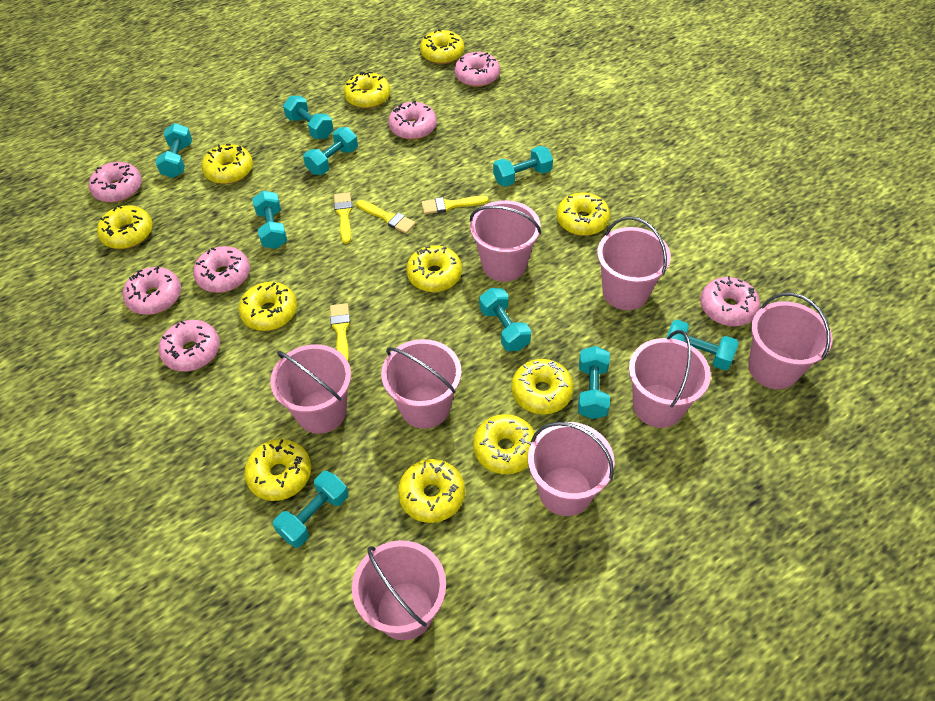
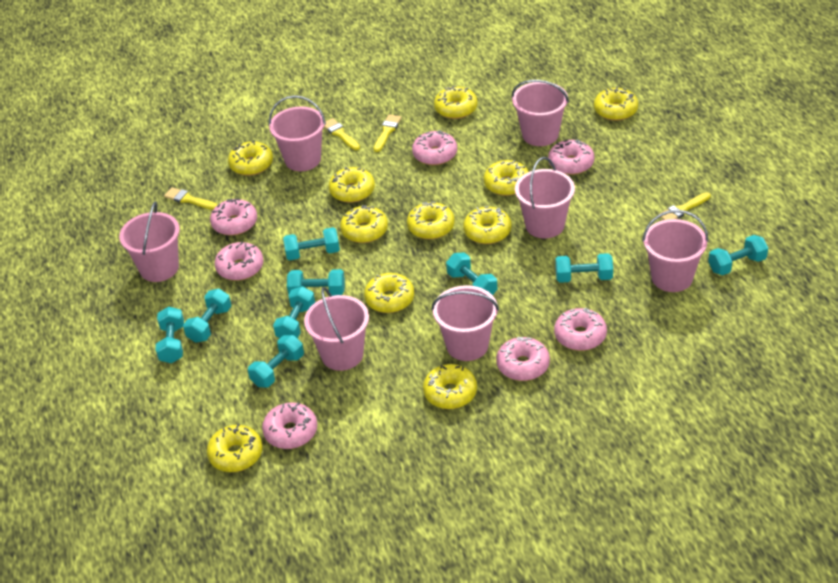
pink bucket: [270,344,351,434] [352,540,446,640] [381,339,462,429] [470,200,541,282] [528,422,615,516] [597,216,671,310] [629,330,711,428] [748,293,832,389] = 8 -> [119,201,180,282] [269,95,326,171] [304,287,369,371] [432,285,499,361] [512,80,569,146] [515,157,575,239] [642,210,708,292] = 7

